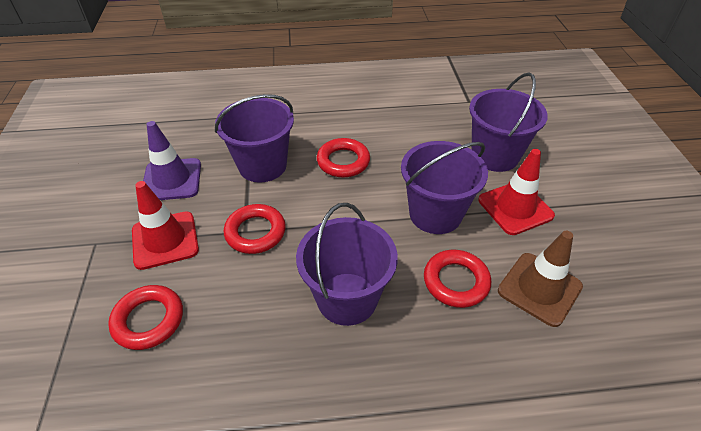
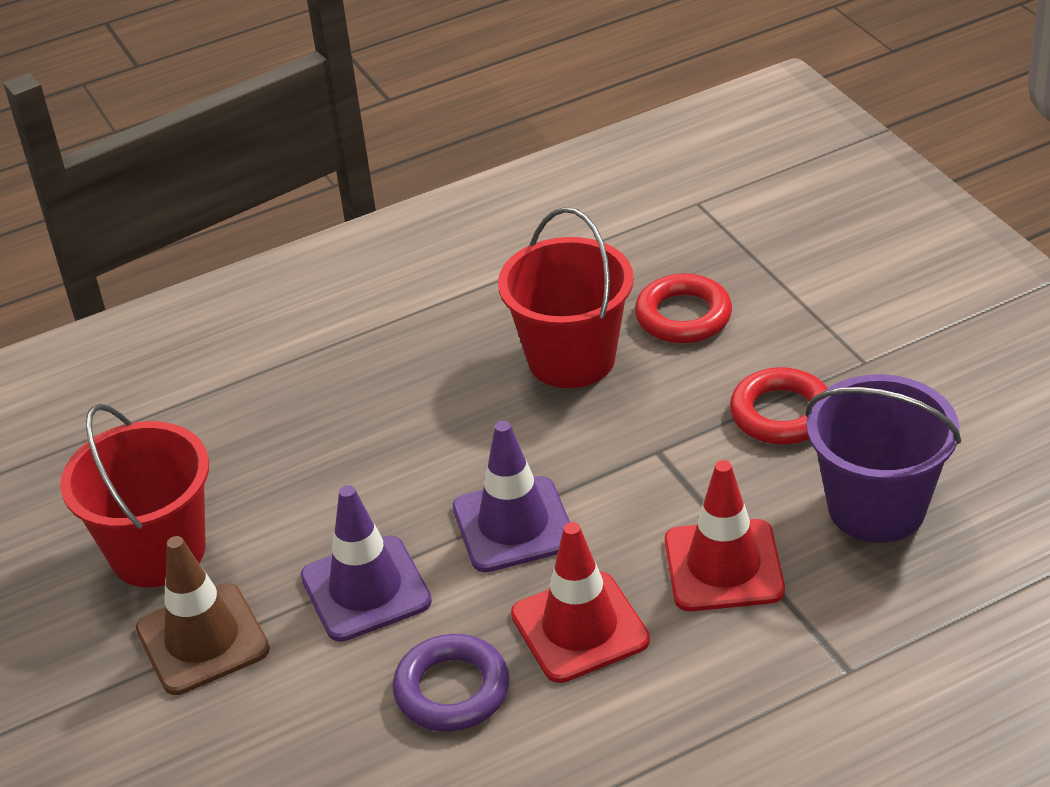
purple bucket: [215,94,294,183] [296,203,398,326] [401,141,488,234] [469,73,548,172] = 4 -> [805,374,961,543] = 1
purple ring: none = 0 -> [392,634,510,732] = 1
purple traffic cone: [143,121,201,200] = 1 -> [301,485,432,642] [453,421,570,572] = 2
red bucket: none = 0 -> [60,404,209,587] [498,207,634,388] = 2
red ring: [108,285,183,350] [224,204,286,254] [317,138,370,177] [424,250,491,308] = 4 -> [635,274,732,343] [730,367,828,444] = 2

